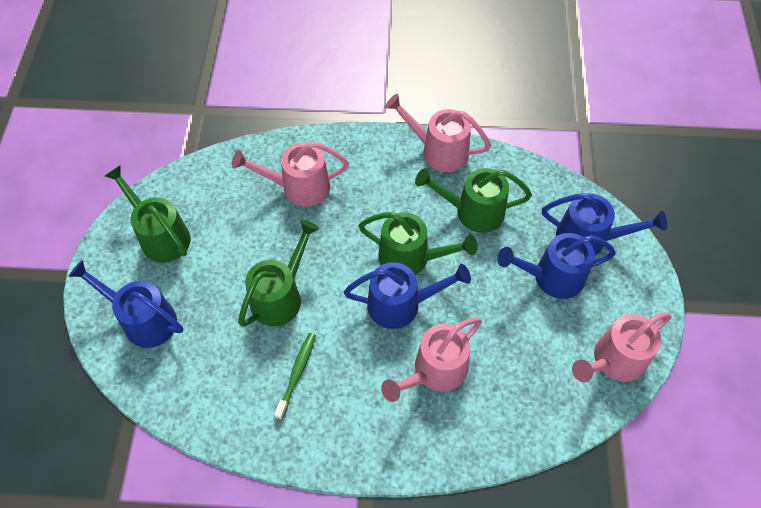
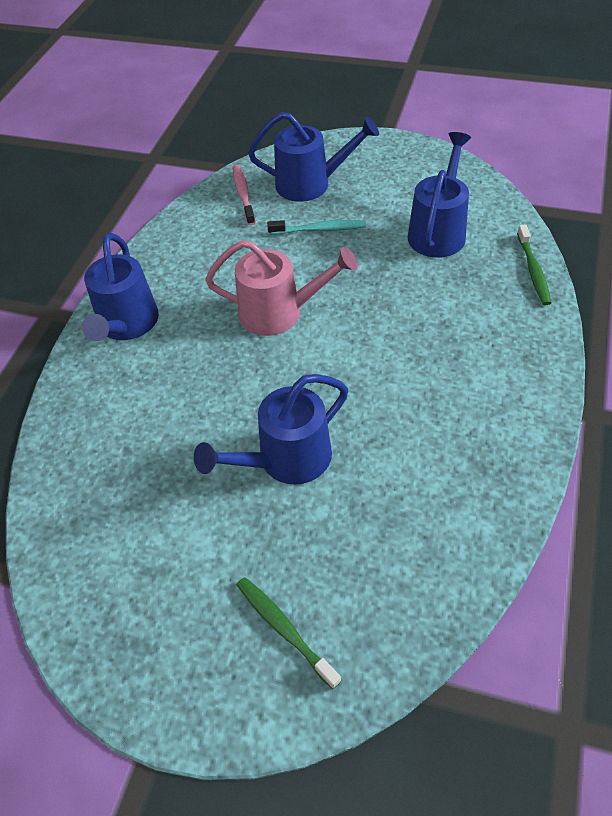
green toothbrush: [274,333,316,420] = 1 -> [237,577,341,689] [517,225,551,305] = 2
green watering can: [105,165,191,263] [238,220,319,327] [359,212,478,275] [415,168,532,233] = 4 -> none = 0
pink toothbrush: none = 0 -> [233,165,255,225] = 1
pink watering can: [232,142,349,206] [381,318,482,402] [385,94,491,172] [572,312,671,382] = 4 -> [205,240,358,336] = 1
turquoise toothbrush: none = 0 -> [267,220,366,235] = 1

